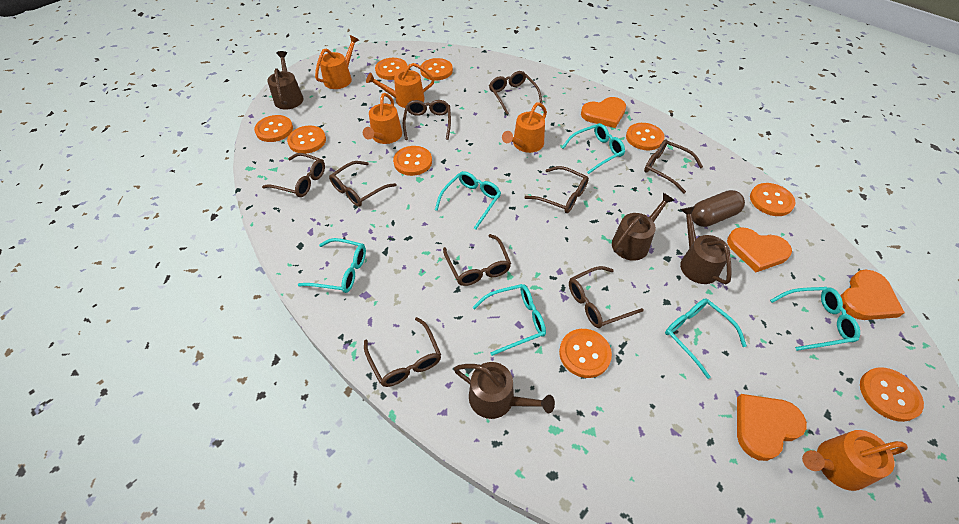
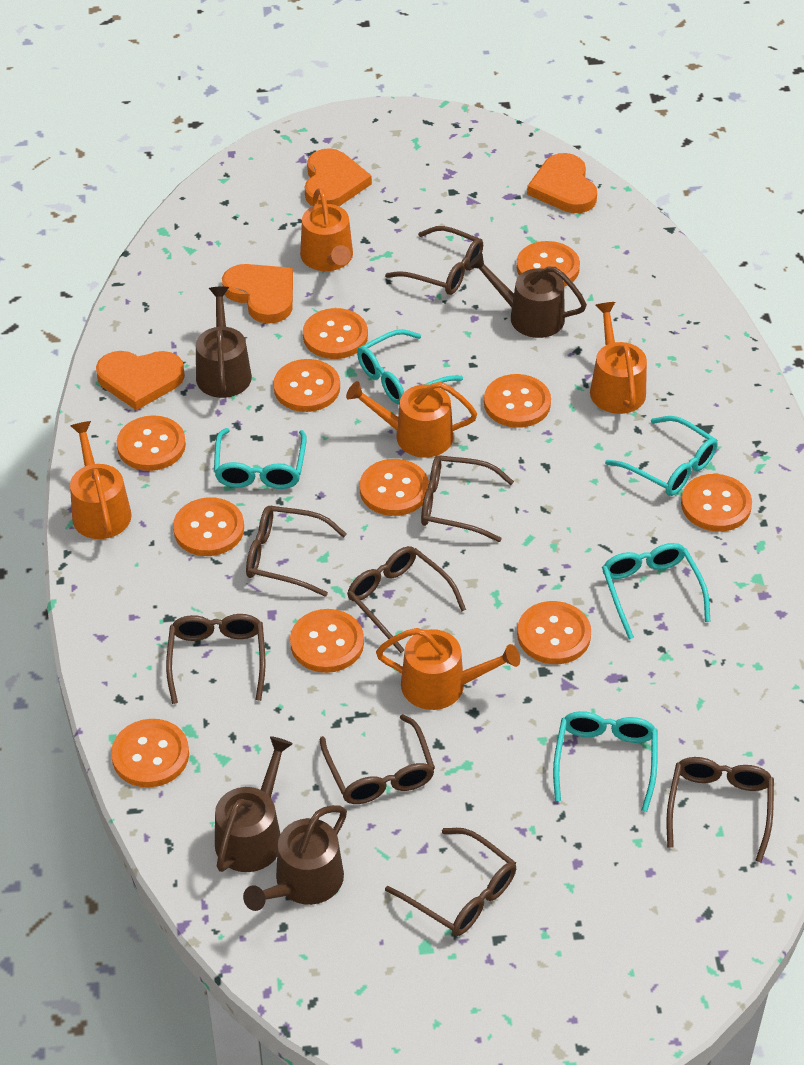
brown capsule: [691,190,745,227] = 1 -> none = 0
brown glasses: [262,153,325,197] [329,161,397,207] [364,317,441,387] [403,100,451,140] [443,234,511,286] [489,71,543,114] [525,166,589,213] [569,266,644,328] [644,139,703,194] = 9 -> [166,614,266,704] [246,506,347,597] [320,714,435,804] [347,546,466,653] [385,226,483,295] [385,828,516,936] [421,455,514,542] [666,757,774,862] = 8
orange button: [254,115,293,142] [287,126,326,154] [375,58,408,80] [393,146,432,176] [420,58,453,80] [559,329,612,378] [626,123,665,150] [750,183,796,216] [860,367,924,422] = 9 -> [111,719,189,787] [117,415,186,471] [173,497,244,556] [273,359,340,412] [290,609,364,673] [303,308,368,359] [360,459,429,516] [484,374,551,428] [516,241,580,287] [517,601,591,664] [681,474,752,532] = 11
turquoise glasses: [298,238,366,293] [435,171,501,230] [472,284,546,356] [561,123,625,174] [665,299,747,379] [770,287,860,351] = 6 -> [214,428,307,489] [357,329,463,405] [553,711,658,812] [602,543,710,639] [605,416,718,496] = 5

